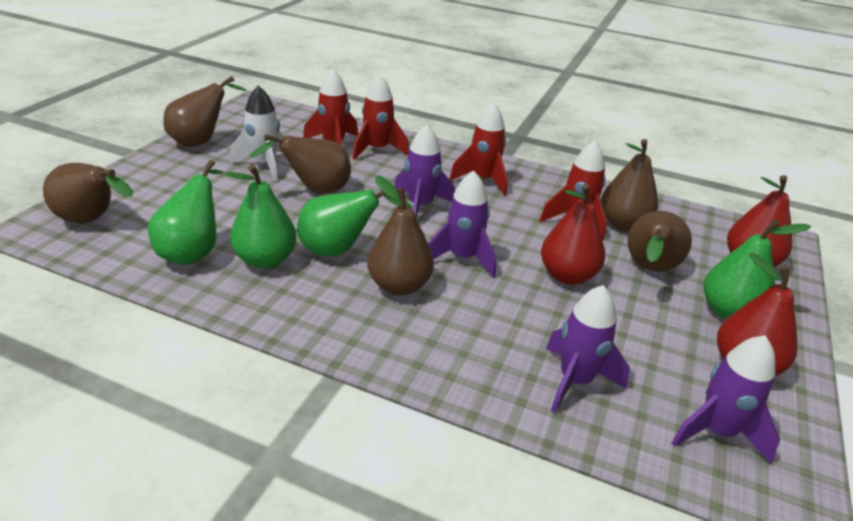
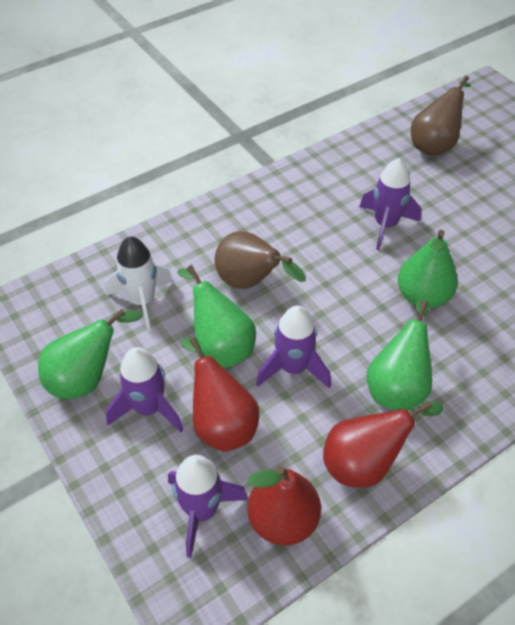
brown pear: [43,163,133,223] [163,76,247,147] [249,134,351,194] [367,176,434,295] [601,139,658,231] [628,211,692,271] = 6 -> [215,231,306,289] [411,75,471,156] = 2
red rocket: [303,69,358,146] [352,75,409,160] [449,103,508,196] [539,140,607,240] = 4 -> none = 0

